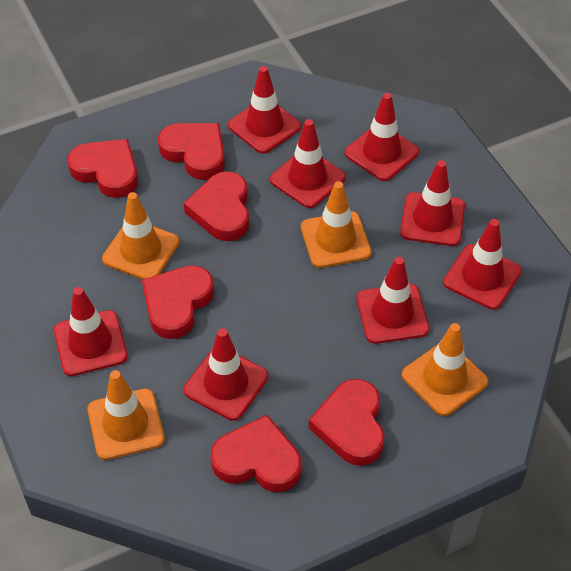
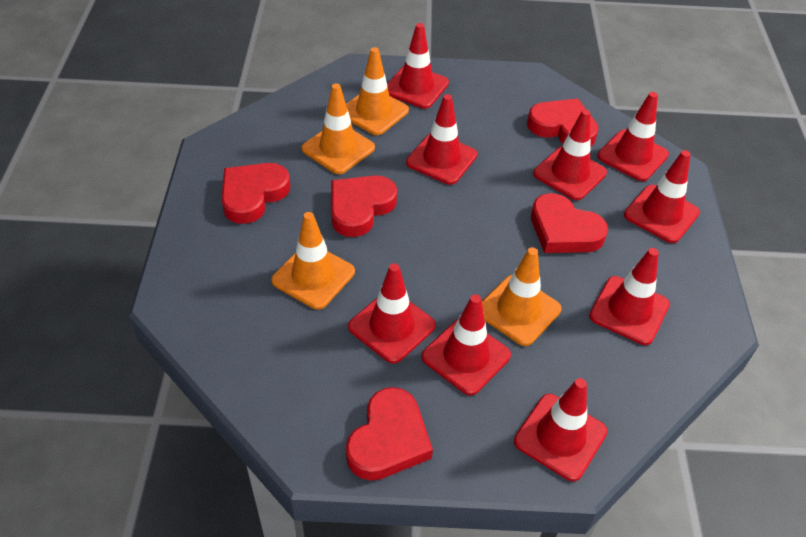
red heart: [67,139,138,198] [142,265,214,339] [158,123,225,180] [184,171,249,241] [211,415,301,492] [309,379,385,466] = 6 -> [221,163,290,224] [331,175,397,237] [346,387,433,481] [527,98,599,146] [531,193,608,253] = 5
red traffic cone: [54,287,128,376] [184,328,268,421] [228,66,301,154] [270,119,346,208] [345,93,419,181] [356,257,429,344] [400,160,465,246] [443,219,522,310] = 8 -> [348,263,436,364] [387,23,449,109] [406,94,477,185] [422,294,511,395] [514,378,607,481] [533,109,607,200] [589,248,670,345] [597,92,669,181] [624,150,700,243] = 9

